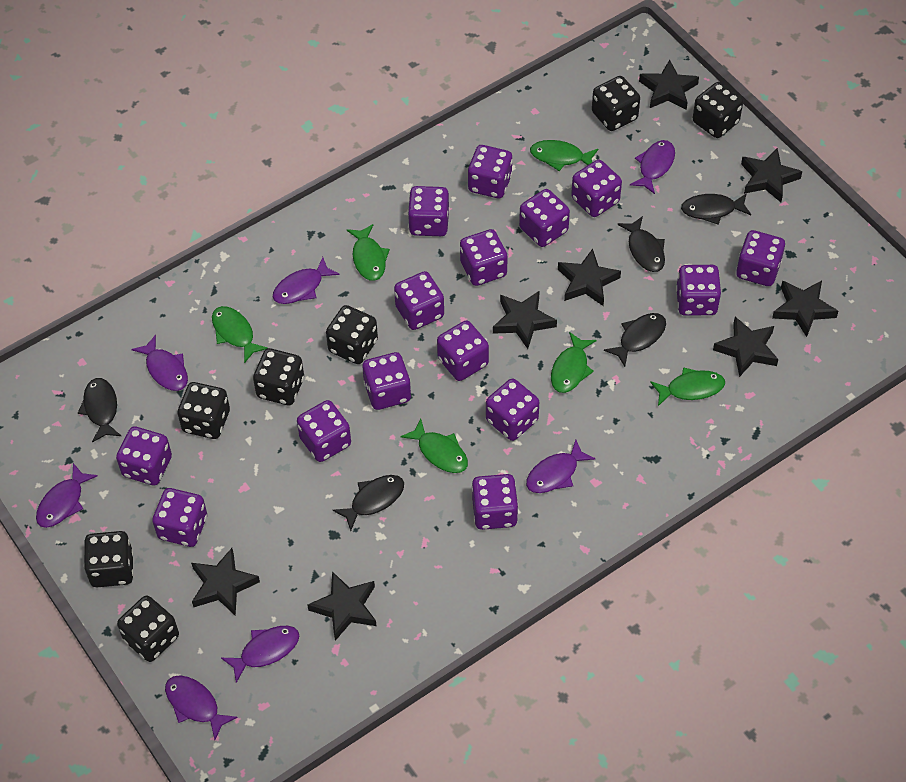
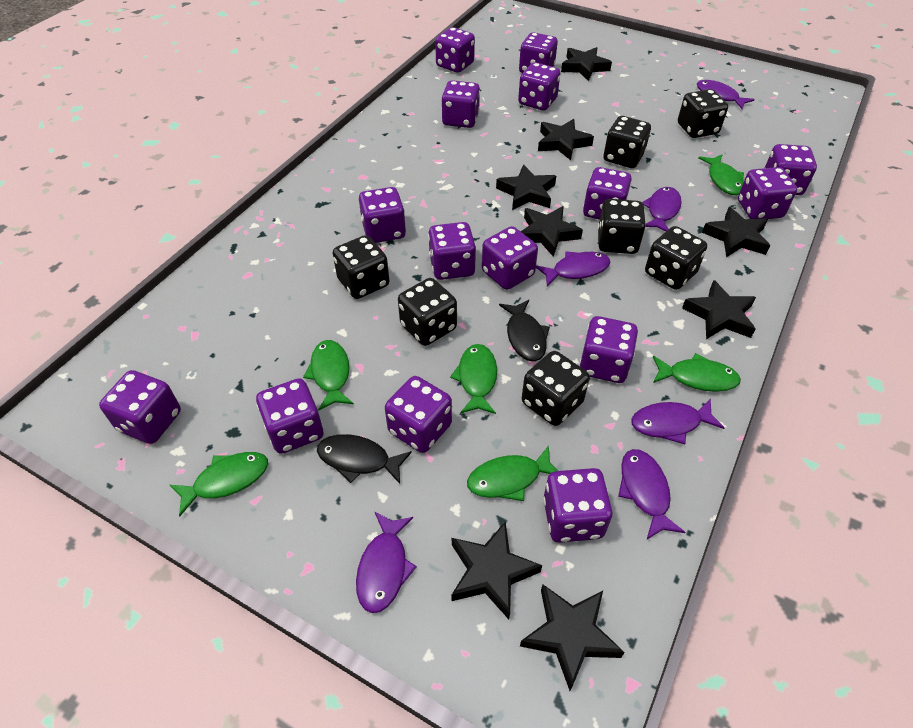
black fish: [78,378,121,442] [333,475,404,531] [604,313,666,367] [617,216,665,272] [681,193,751,225] = 5 -> [317,434,412,484] [499,300,550,361] = 2
purple fish: [36,463,98,528] [131,335,188,391] [165,675,238,740] [221,626,299,683] [273,257,340,304] [526,440,595,493] [630,140,675,194] = 7 -> [356,512,417,613] [536,251,610,287] [618,449,685,539] [631,399,724,444] [642,187,682,232] [697,80,755,109] = 6

